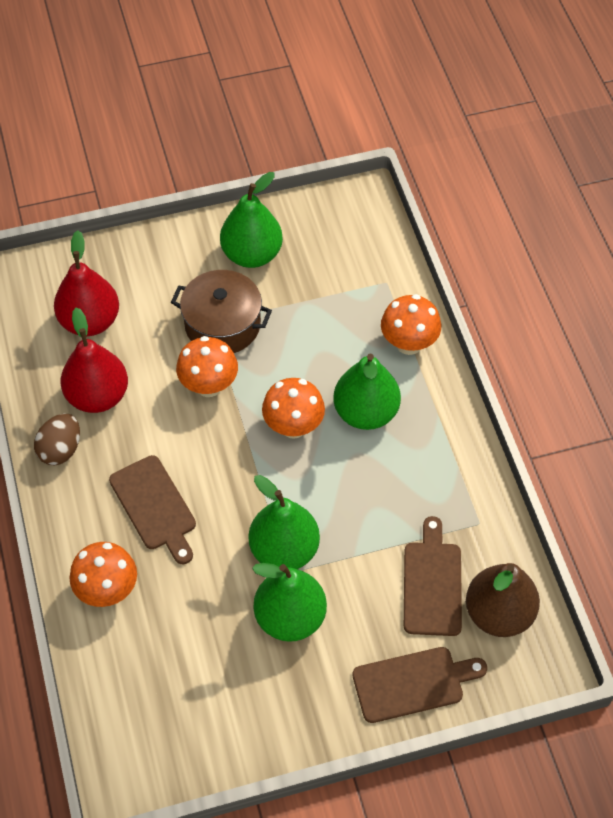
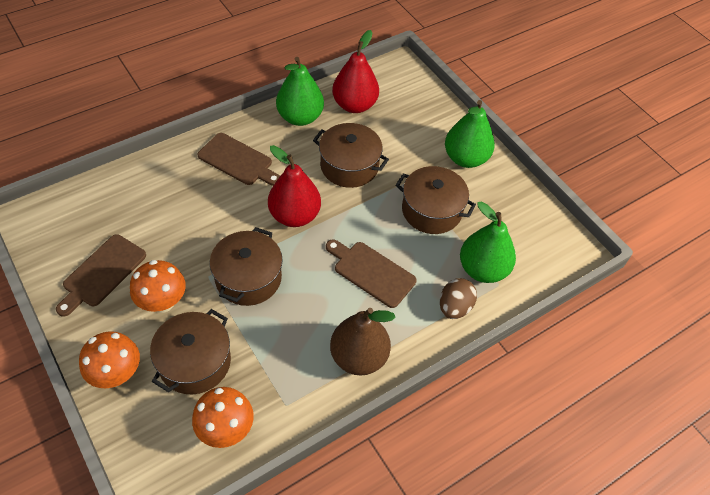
brown pot: [171,270,272,353] = 1 -> [150,309,231,394] [210,227,283,306] [313,123,389,188] [395,166,476,234] = 4
green pear: [220,172,283,268] [249,475,320,569] [252,563,327,642] [334,354,401,430] = 4 -> [276,57,324,126] [445,100,495,168] [460,202,516,283] = 3
orange mushroom: [69,542,137,607] [176,336,238,397] [262,378,325,439] [381,294,441,355] = 4 -> [79,331,140,388] [130,260,186,313] [192,387,254,448] = 3

